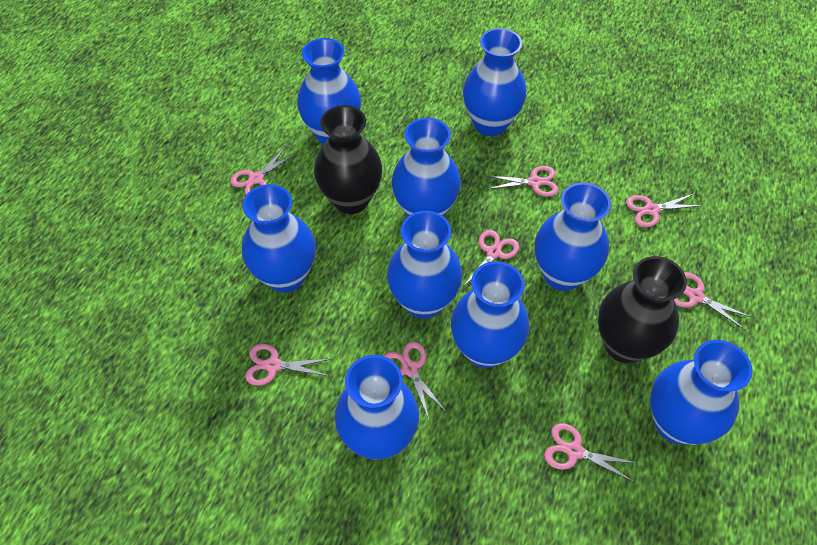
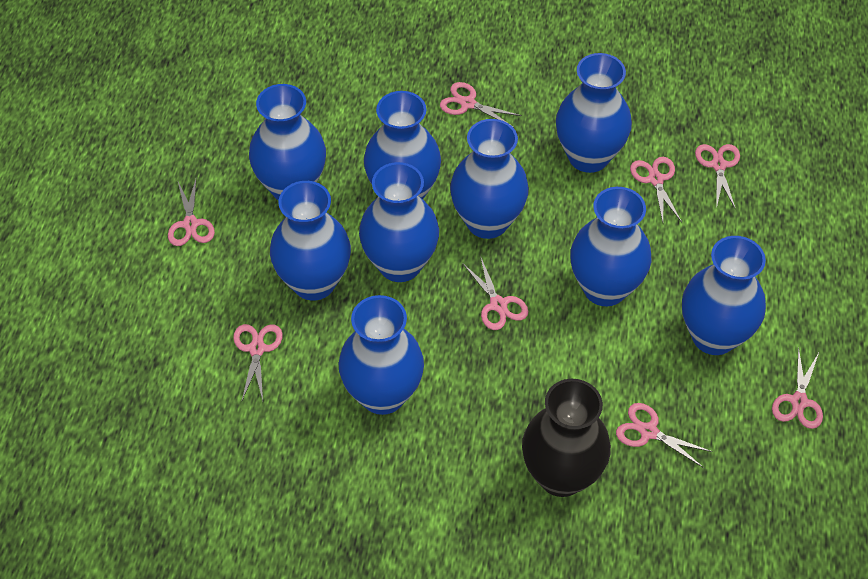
black vase: [314,105,382,214] [598,256,687,363] = 2 -> [522,379,611,497] = 1

